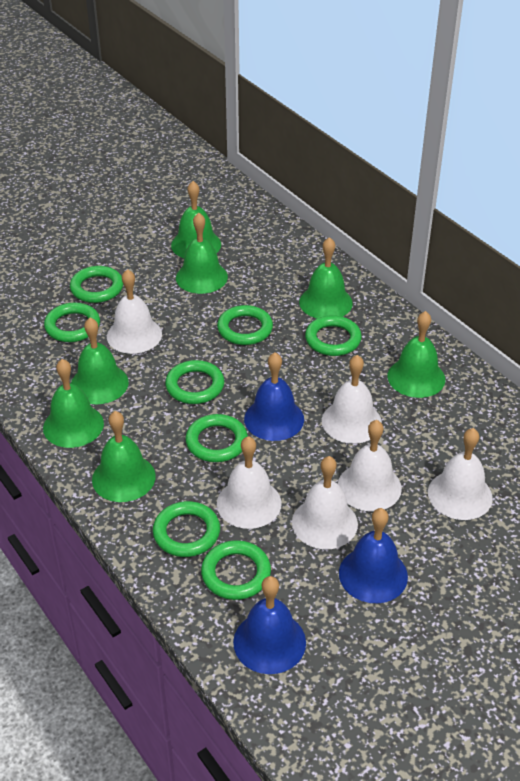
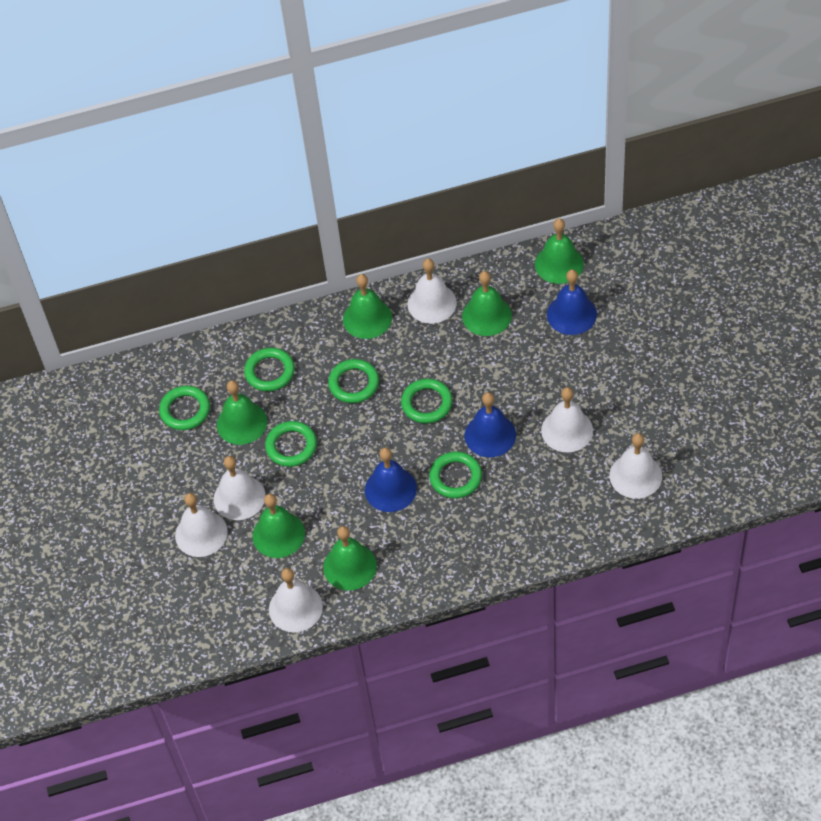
green bell: [43,359,104,448] [71,318,129,404] [92,411,156,502] [171,181,221,258] [176,213,228,294] [299,237,353,319] [388,311,445,398] = 7 -> [217,380,267,445] [253,494,305,558] [323,526,377,590] [343,274,392,339] [462,271,512,336] [535,218,584,284] = 6
green ring: [44,303,100,342] [70,266,123,303] [153,501,220,557] [165,360,224,404] [185,414,248,462] [201,540,271,600] [217,305,273,345] [305,315,362,356] = 8 -> [159,386,210,430] [244,348,295,391] [265,421,317,467] [328,359,379,403] [401,379,453,424] [429,451,482,499] = 6

